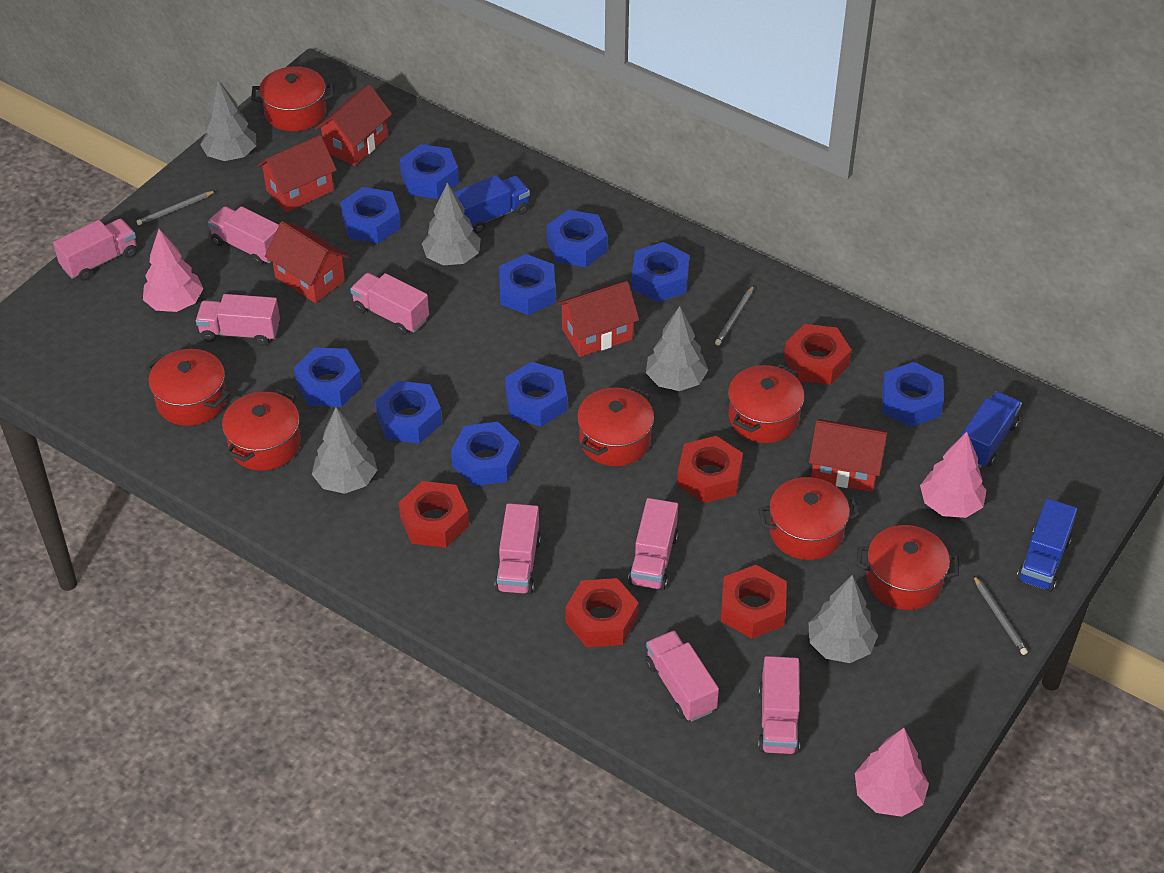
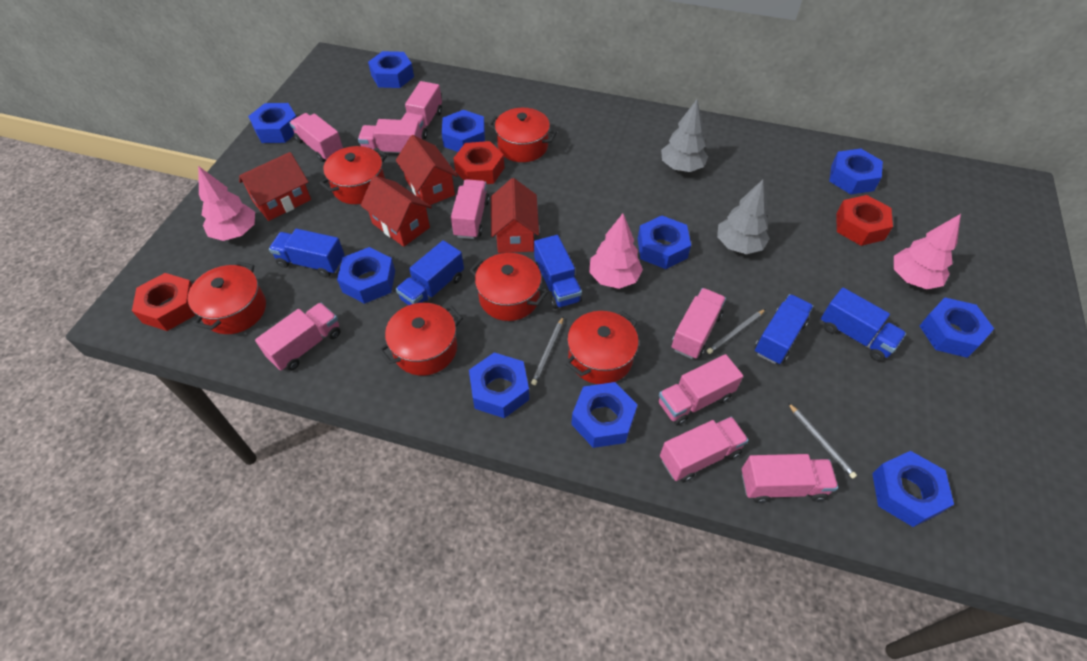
blue truck: [454,175,530,233] [961,391,1022,468] [1017,498,1077,592] = 3 -> [269,229,345,277] [396,240,464,305] [534,235,582,309] [754,294,813,364] [821,288,906,361] = 5
grey tree: [200,80,257,161] [312,407,377,494] [422,183,481,265] [646,306,708,391] [809,575,878,663] = 5 -> [661,100,708,172] [717,180,770,254] = 2
pink truck: [53,219,137,281] [196,294,280,346] [208,206,279,266] [350,273,429,335] [495,503,541,594] [628,498,678,590] [645,631,719,721] [758,656,800,754] = 8 -> [255,302,341,371] [289,113,343,162] [358,119,422,153] [401,81,442,139] [451,179,489,239] [658,354,743,426] [660,416,749,482] [671,288,726,359] [742,454,838,503] = 9
red house: [257,135,337,212] [265,221,349,303] [315,85,392,166] [556,281,639,357] [809,419,888,492] = 5 -> [239,152,311,221] [360,175,432,247] [396,135,458,205] [491,178,539,253] = 4
red nut: [399,481,469,548] [565,578,639,647] [677,436,743,503] [721,565,787,639] [784,324,852,385] = 5 -> [132,273,196,331] [454,141,504,184] [836,195,893,246] = 3
red pot: [146,349,230,426] [222,389,301,471] [251,66,334,131] [577,386,654,466] [728,364,804,443] [758,477,860,560] [857,525,959,610] = 7 -> [188,261,266,334] [319,146,387,204] [378,303,463,376] [469,253,548,321] [488,108,557,162] [566,311,639,384] = 6

